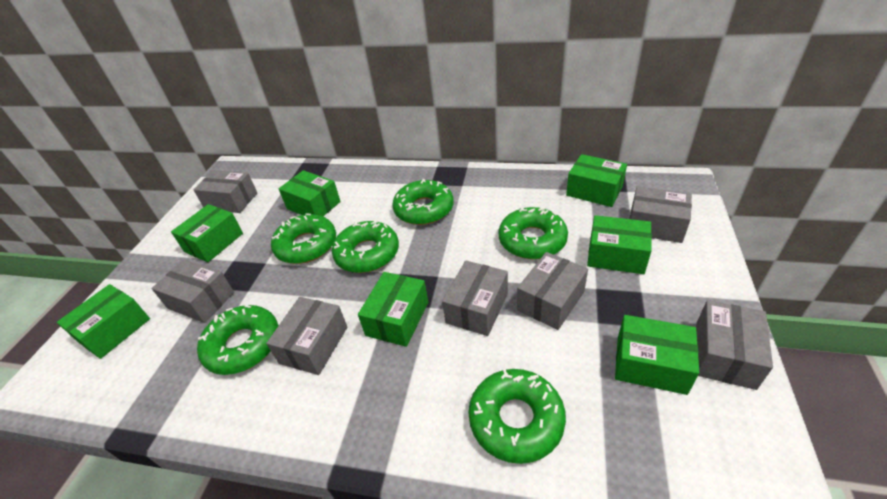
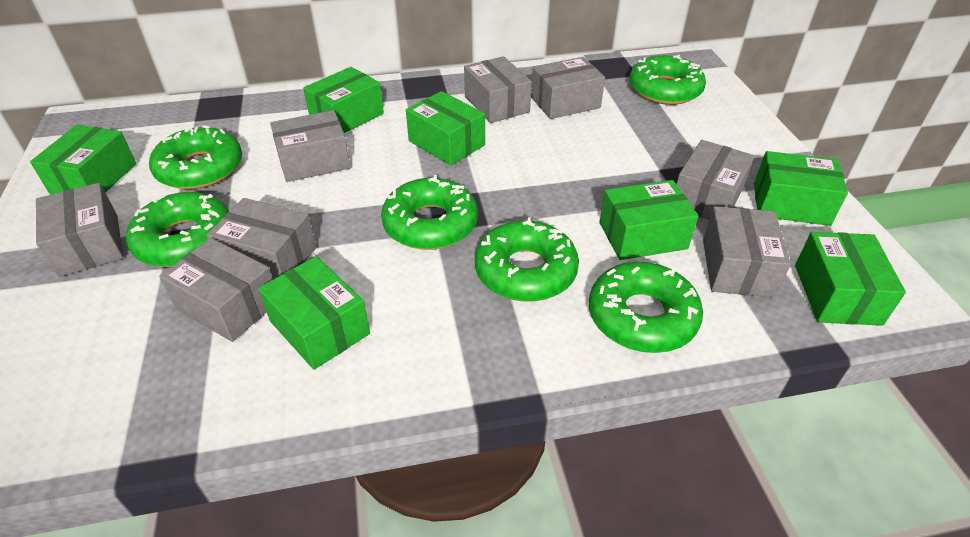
grey box: [151,260,234,323] [193,170,257,213] [266,297,347,375] [442,261,508,336] [517,252,588,330] [629,186,692,243] [696,300,773,390] = 7 -> [36,183,123,277] [159,238,273,342] [207,198,317,279] [270,110,351,182] [464,56,532,123] [531,57,605,119] [676,140,755,220] [703,206,791,297] = 8

